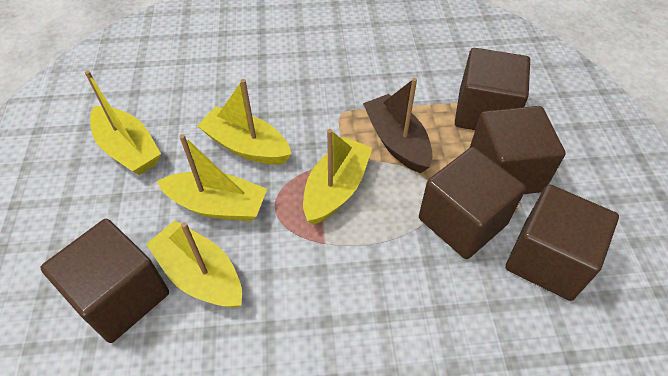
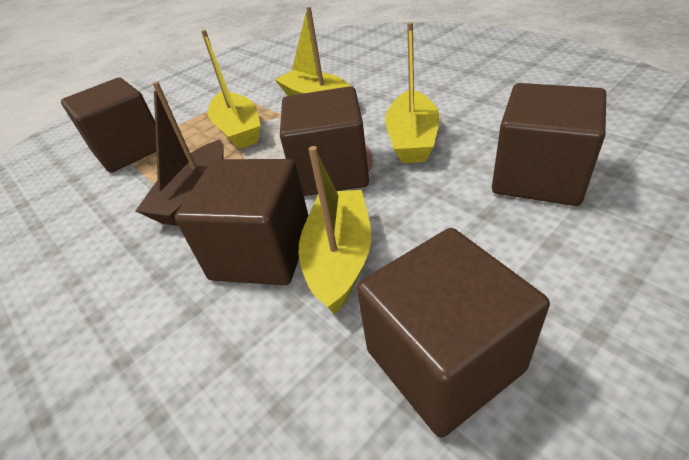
yellow boat: [85,71,161,175] [146,221,242,308] [157,134,267,221] [197,79,292,165] [303,129,372,225] = 5 -> [201,30,261,149] [275,7,350,96] [299,146,371,314] [385,22,440,163] = 4

